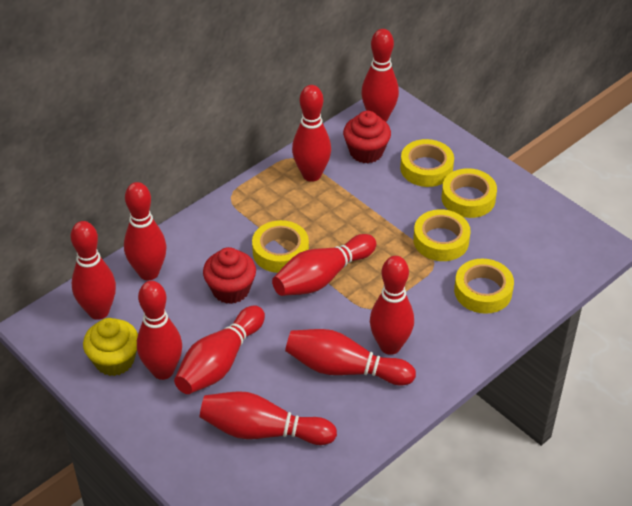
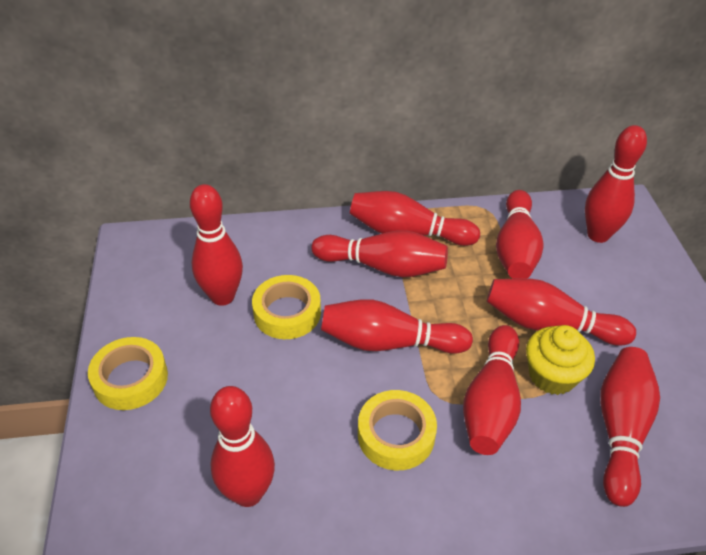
red cupcake: [203,247,256,304] [343,111,391,163] = 2 -> none = 0
yellow tape: [252,220,309,273] [400,139,454,187] [413,209,471,261] [441,168,497,218] [454,259,514,314] = 5 -> [88,337,168,410] [252,275,321,339] [358,390,437,470] = 3

